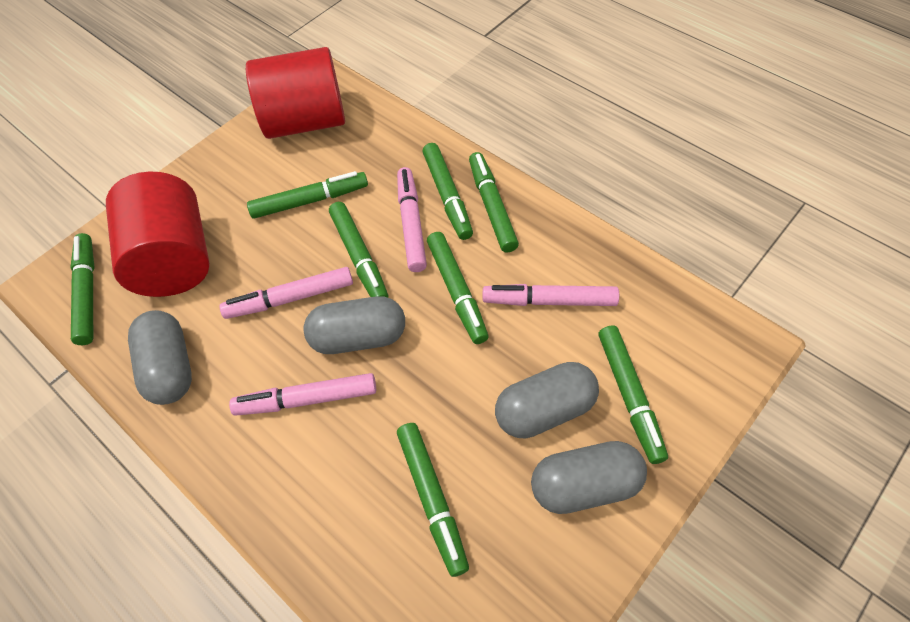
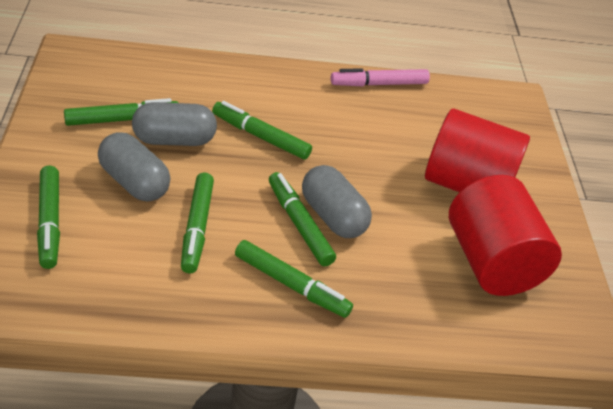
green marker: [70,233,95,345] [247,171,368,219] [329,202,388,298] [397,423,469,577] [423,143,473,240] [427,232,489,344] [469,152,519,253] [598,325,668,464] = 8 -> [37,165,60,269] [64,98,178,126] [181,173,214,273] [212,101,312,160] [235,240,353,318] [269,172,336,267] = 6
grey capsule: [128,310,192,405] [303,296,405,354] [495,362,599,439] [531,441,647,514] = 4 -> [98,132,171,201] [132,102,217,146] [302,165,372,238] = 3
pink marker: [220,267,353,319] [229,373,376,416] [397,167,427,272] [483,284,619,306] = 4 -> [331,68,430,86] = 1

